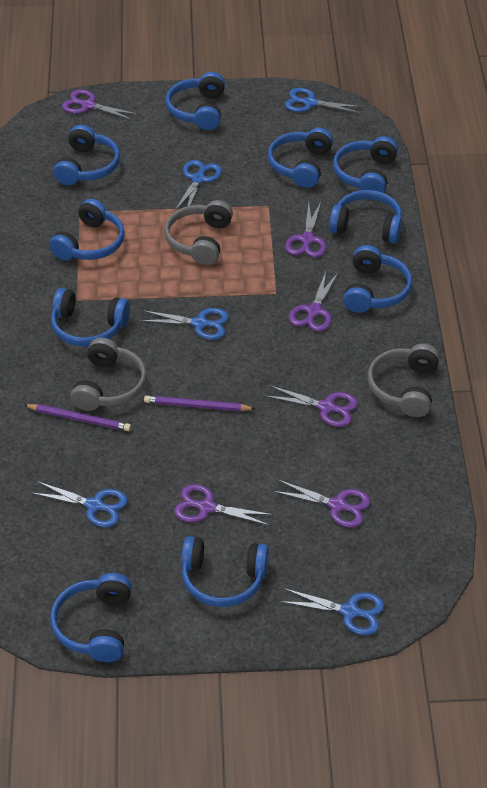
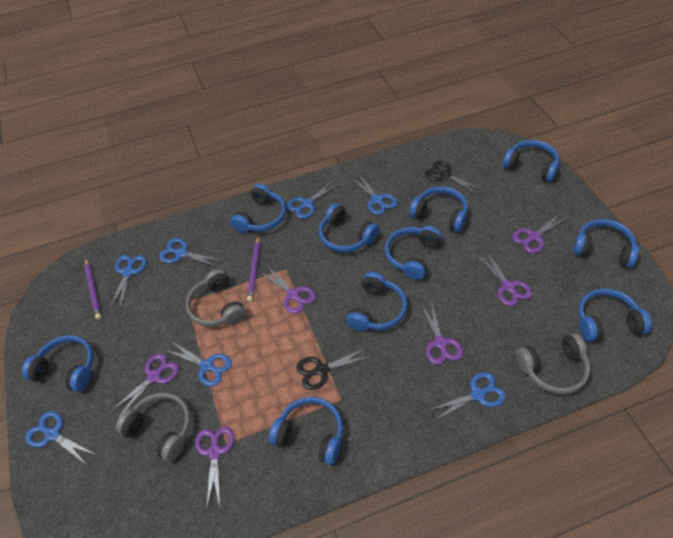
black scissors: none = 0 -> [296,348,372,390] [425,161,484,195] = 2
blue scissors: [31,481,128,527] [139,308,229,340] [174,160,222,212] [280,588,384,635] [285,88,363,113] = 5 -> [25,411,96,464] [110,255,147,309] [159,238,221,267] [165,341,232,386] [287,179,340,219] [351,173,397,215] [429,372,506,421] = 7

